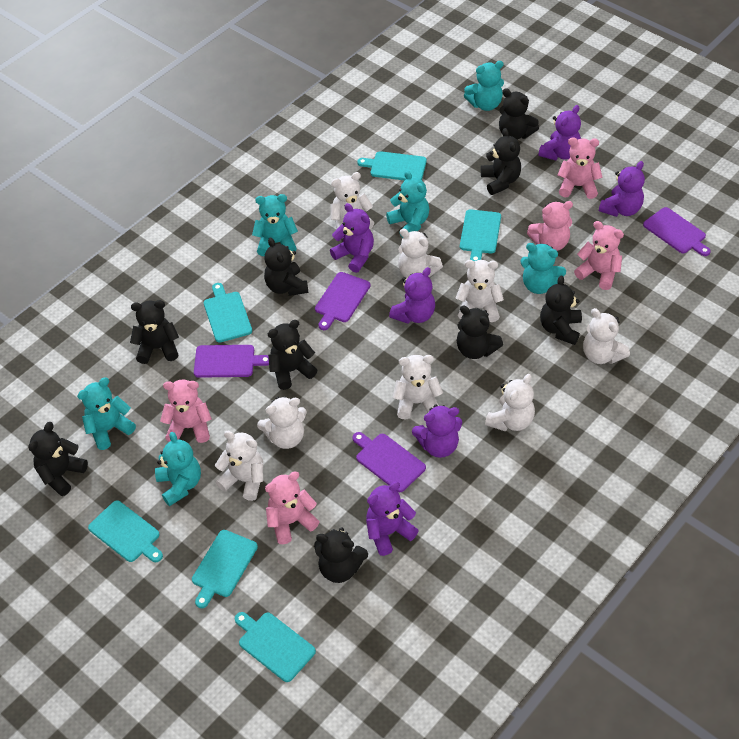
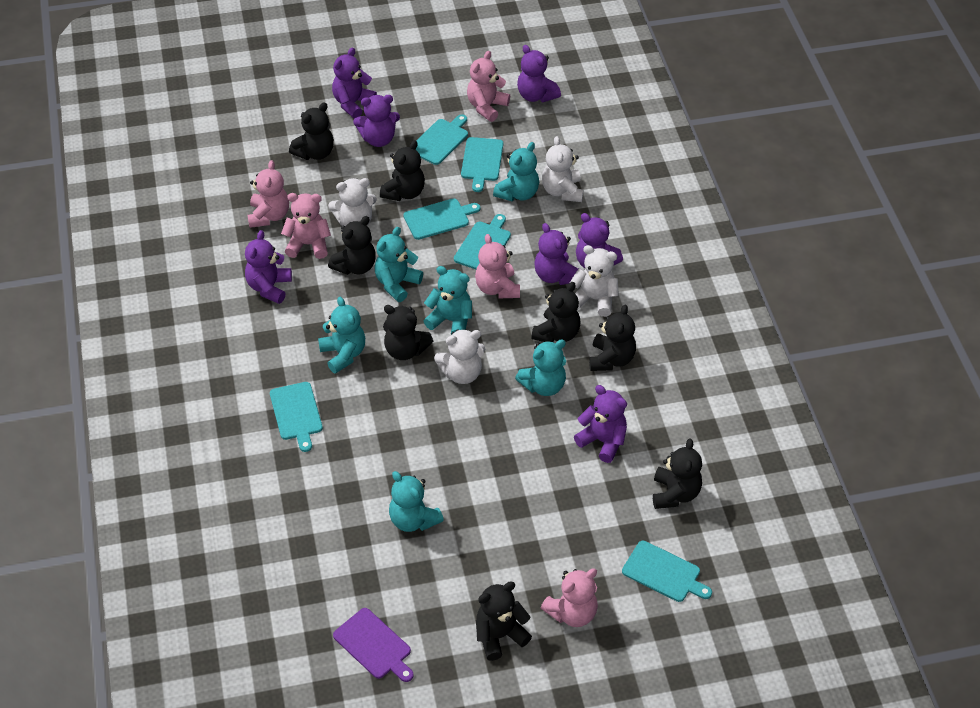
black teddy bear: [28,422,88,496] [130,300,179,364] [264,237,308,296] [268,320,317,390] [314,527,368,583] [457,305,503,359] [481,128,521,195] [499,88,539,140] [540,275,582,345] = 9 -> [289,102,334,160] [328,216,376,275] [380,140,425,201] [383,305,433,360] [476,581,532,661] [531,282,581,342] [589,304,636,371] [653,439,702,509] = 8
purple cutting board: [194,345,269,378] [315,272,371,330] [353,432,426,492] [643,207,711,256] = 4 -> [333,608,414,682] = 1
purple teddy bear: [330,203,374,273] [366,482,419,556] [389,267,435,324] [412,405,462,458] [538,105,581,160] [599,161,645,217] = 6 -> [245,230,292,304] [332,47,377,118] [353,95,400,147] [517,45,561,102] [534,223,579,285] [574,385,627,463] [576,213,623,268] = 7
white teddy bear: [215,431,263,501] [257,396,307,449] [331,172,374,229] [392,355,443,420] [398,229,443,278] [456,260,504,322] [485,374,535,431] [583,308,630,364] = 8 -> [328,178,377,226] [434,329,485,384] [542,136,583,202] [570,245,619,317] = 4

